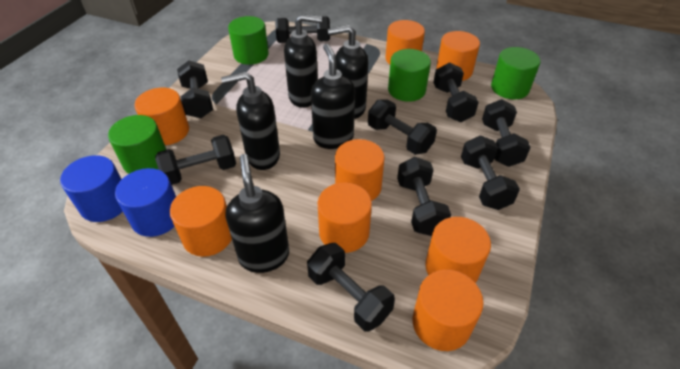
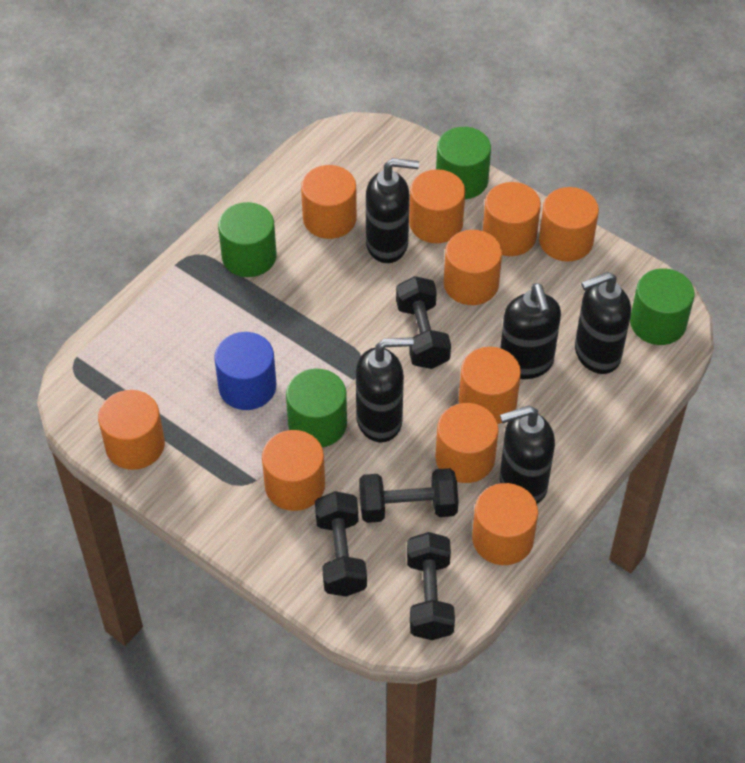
black dumbbell: [155,135,236,185] [177,60,213,118] [275,16,330,43] [307,243,395,331] [368,99,437,155] [397,157,451,236] [433,62,479,122] [461,136,520,210] [482,99,531,167] = 9 -> [315,491,367,597] [359,468,459,523] [396,276,451,369] [407,532,455,640] = 4
blue cylinder: [60,155,123,222] [115,168,176,237] = 2 -> [215,332,276,410] = 1
orange cylinder: [134,88,189,145] [170,186,232,257] [317,183,372,253] [335,139,385,201] [385,20,425,65] [412,270,484,351] [425,217,491,283] [436,31,480,81] = 8 -> [98,390,165,470] [262,430,325,511] [301,165,357,239] [409,169,465,243] [435,403,499,483] [444,230,502,305] [459,347,521,424] [472,483,538,565] [483,182,541,256] [539,187,599,262] = 10

